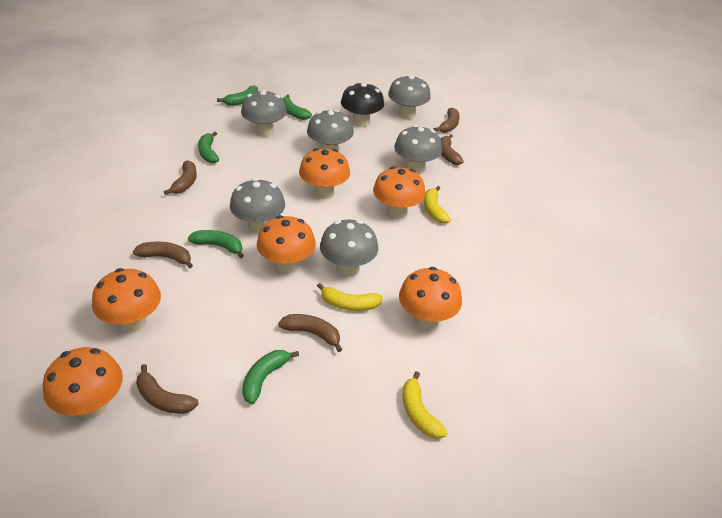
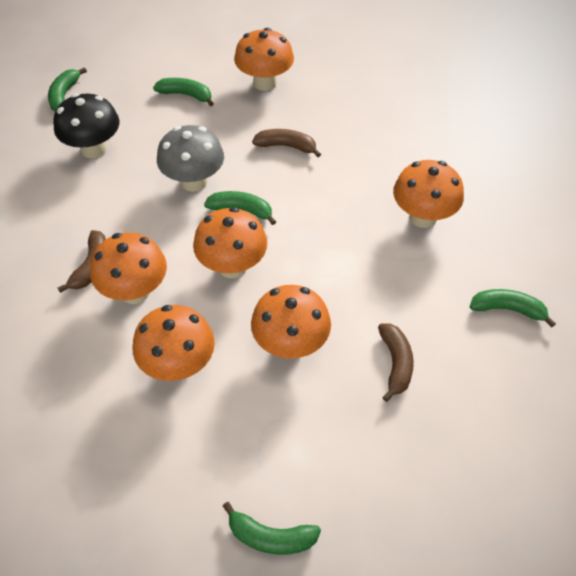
brown banana: [133,242,193,268] [136,364,198,414] [164,160,197,195] [278,314,342,352] [433,108,460,133] [441,134,464,165] = 6 -> [58,230,106,293] [252,129,321,157] [378,323,414,402] = 3
grey mushroom: [230,178,285,234] [241,90,287,137] [307,109,354,152] [320,220,378,277] [388,75,431,119] [394,125,442,174] = 6 -> [157,125,224,192] = 1
yellow banana: [317,283,383,311] [403,371,447,439] [424,186,451,224] = 3 -> none = 0

